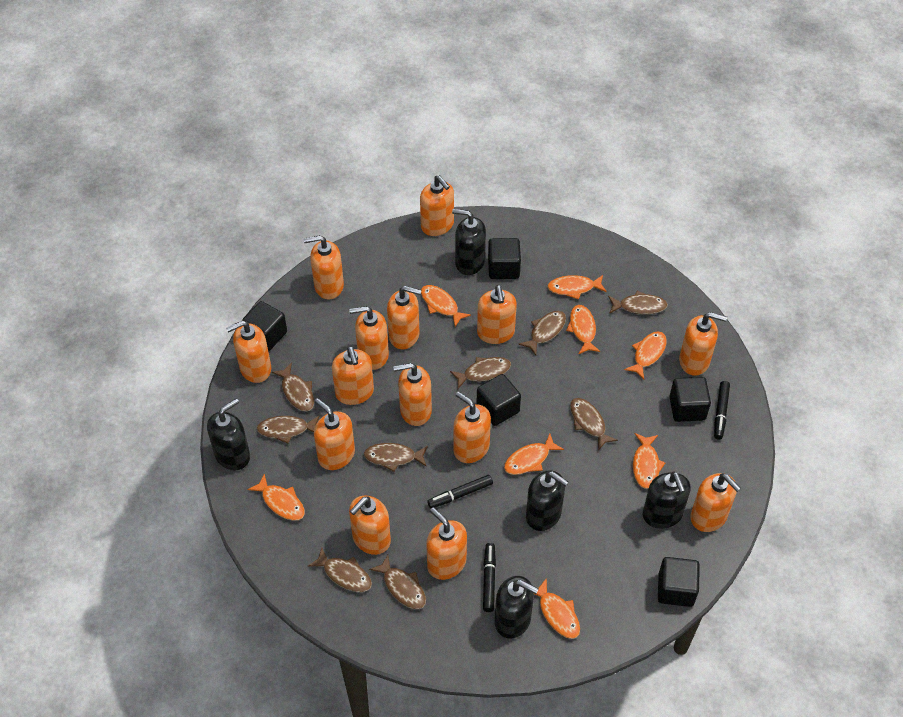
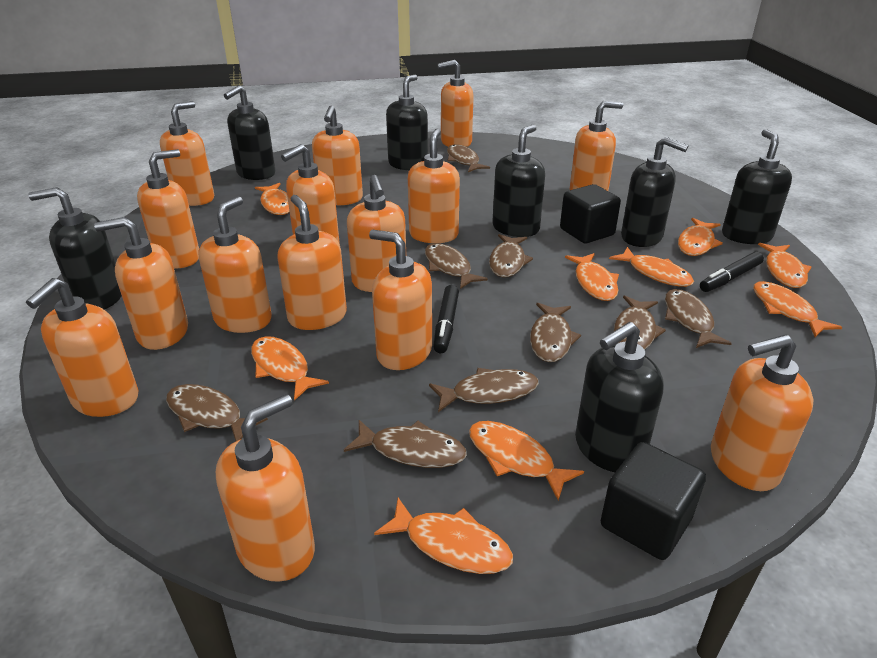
black cube: [242,301,287,351] [476,374,521,426] [488,238,521,279] [658,557,700,607] [669,377,711,422] = 5 -> [560,184,621,243] [601,442,706,560] = 2
black marker: [427,475,493,508] [483,543,496,612] [714,381,730,439] = 3 -> [434,285,459,353] [700,251,764,292] = 2
black soap dispenser: [207,398,250,470] [452,209,486,275] [495,576,539,638] [526,470,569,531] [643,471,691,529] = 5 -> [28,187,122,309] [224,85,275,180] [386,75,428,170] [492,124,545,237] [575,322,664,472] [621,137,689,247] [722,129,792,244] = 7
orange fish: [248,474,305,521] [421,285,471,327] [504,434,564,475] [535,578,580,639] [547,275,607,300] [566,305,600,354] [624,331,667,379] [633,433,665,489] = 8 -> [251,336,329,401] [255,183,289,215] [374,498,513,574] [469,421,584,501] [565,253,619,301] [609,247,694,287] [678,218,723,256] [753,281,842,337] [758,243,811,288] = 9
orange soap dispenser: [226,320,271,383] [304,235,344,299] [314,398,355,470] [332,346,374,405] [349,306,389,370] [349,496,391,555] [387,286,422,349] [393,363,432,426] [420,175,454,236] [426,507,467,580] [453,392,491,463] [477,285,517,344] [679,312,727,376] [690,473,741,532] = 14 -> [26,278,138,417] [94,217,188,350] [137,149,199,269] [160,101,214,206] [199,196,272,333] [216,394,315,582] [277,195,347,330] [281,144,340,244] [312,106,363,205] [347,175,406,292] [369,230,432,370] [408,128,460,243] [437,60,473,147] [570,101,623,191] [711,334,813,491] = 15

